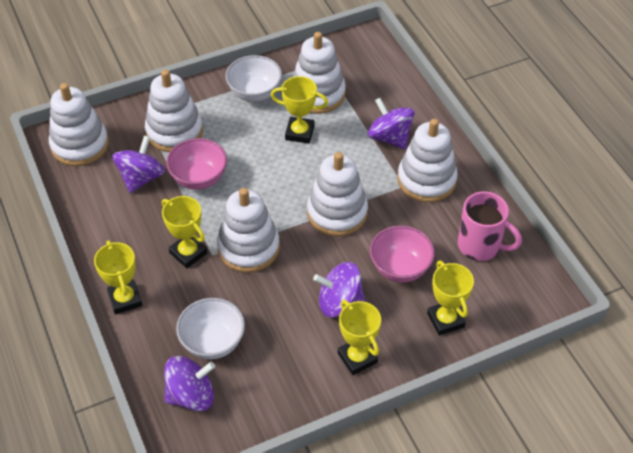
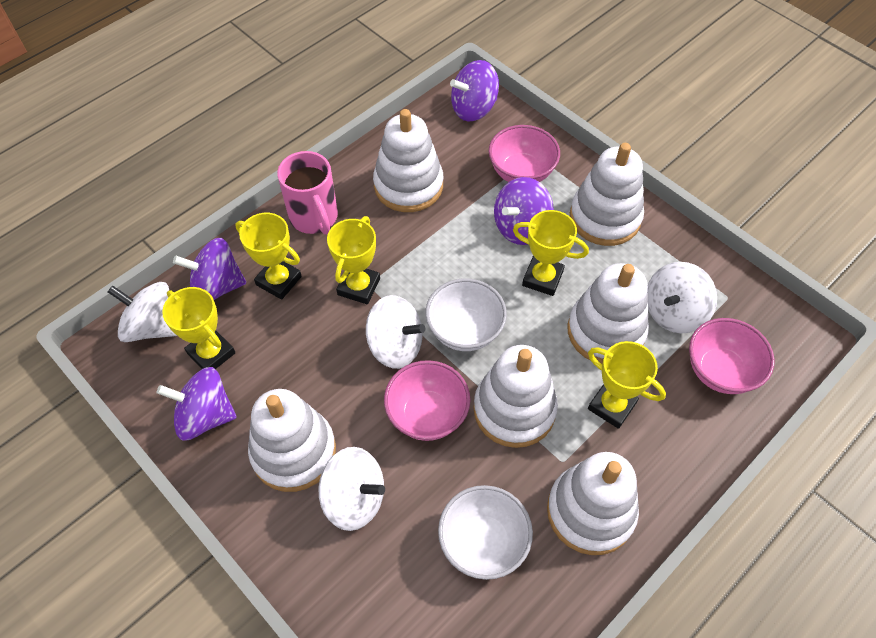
pink bowl: [166,138,227,190] [370,225,435,282] = 2 -> [384,360,471,441] [489,125,560,182] [689,318,775,394] = 3
white spinning top: none = 0 -> [108,282,177,342] [319,447,385,531] [366,295,425,369] [647,262,717,333] = 4

